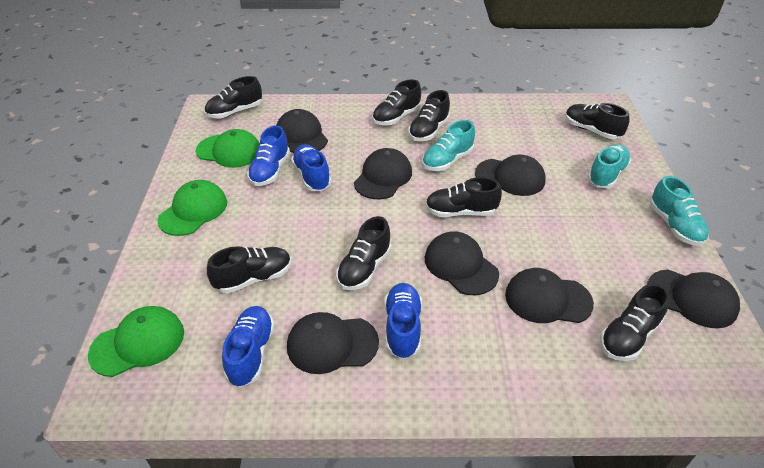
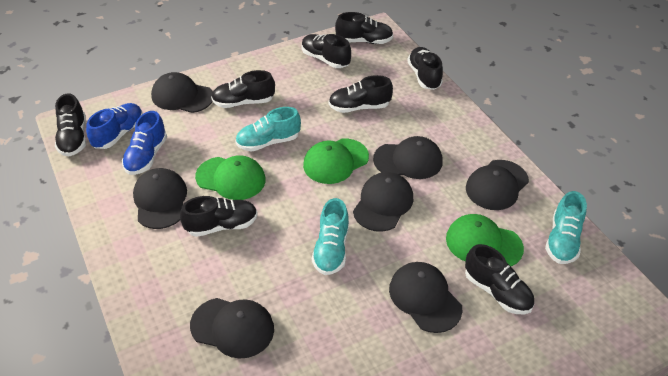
blue shoe: [222,306,275,387] [247,126,290,186] [291,144,331,191] [384,283,422,359] = 4 -> [86,103,143,149] [122,111,167,175] = 2

